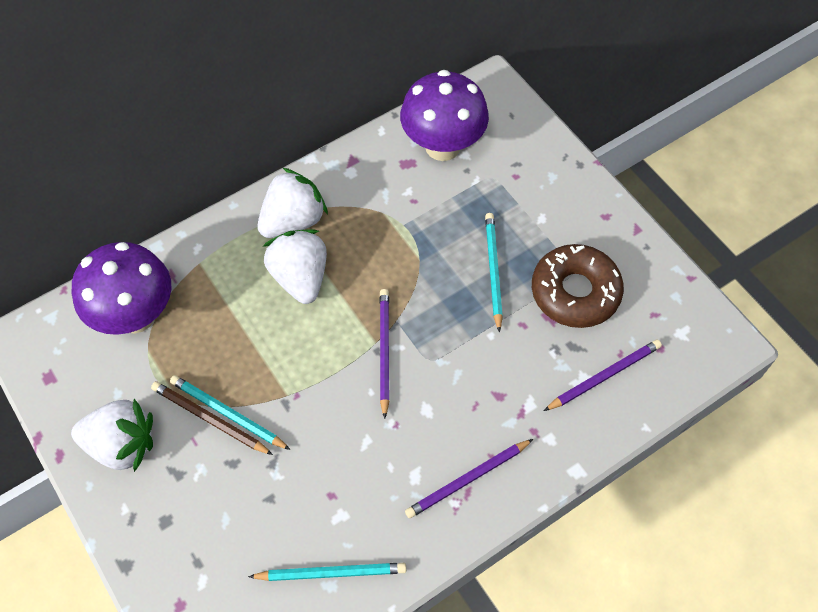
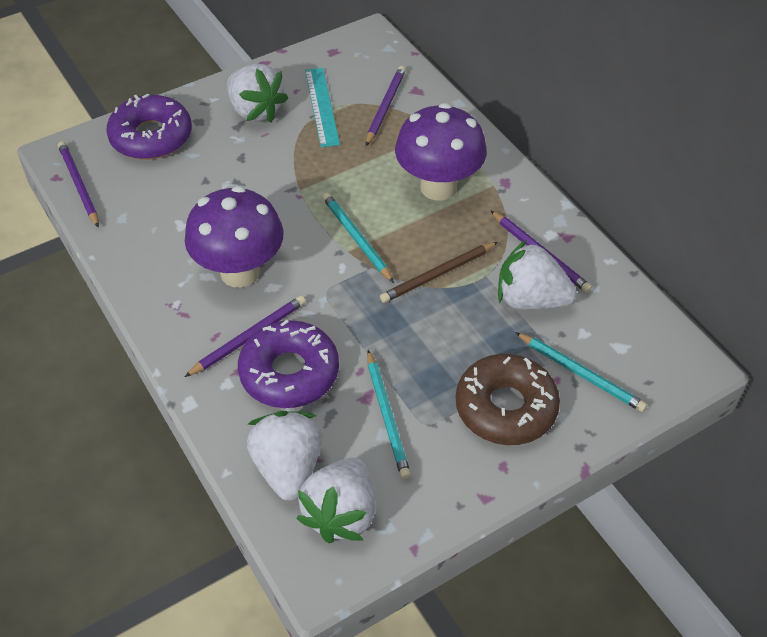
purple donut: none = 0 -> [106,94,192,160] [238,320,339,408] = 2
purple pencil: [380,289,390,419] [405,439,533,518] [544,339,662,411] = 3 -> [58,141,99,228] [185,296,306,377] [366,66,406,146] [491,211,592,293] = 4
turquoise ruler: none = 0 -> [305,68,340,147] = 1
white strawberry: [71,399,153,472] [258,168,328,238] [262,229,327,304] = 3 -> [227,64,288,123] [247,411,323,501] [296,457,375,543] [498,240,577,310] = 4

